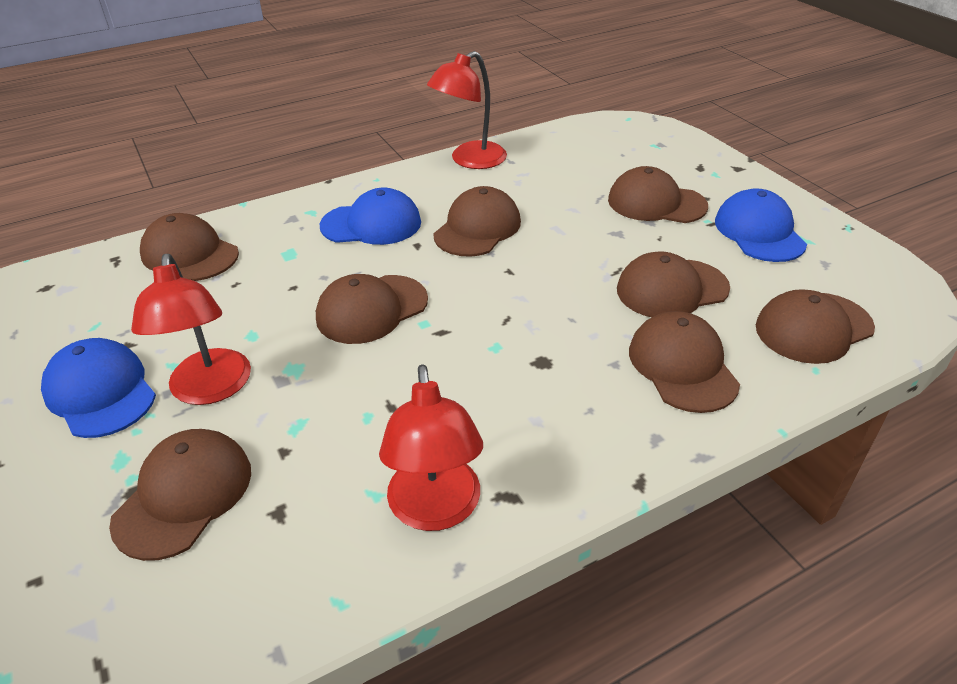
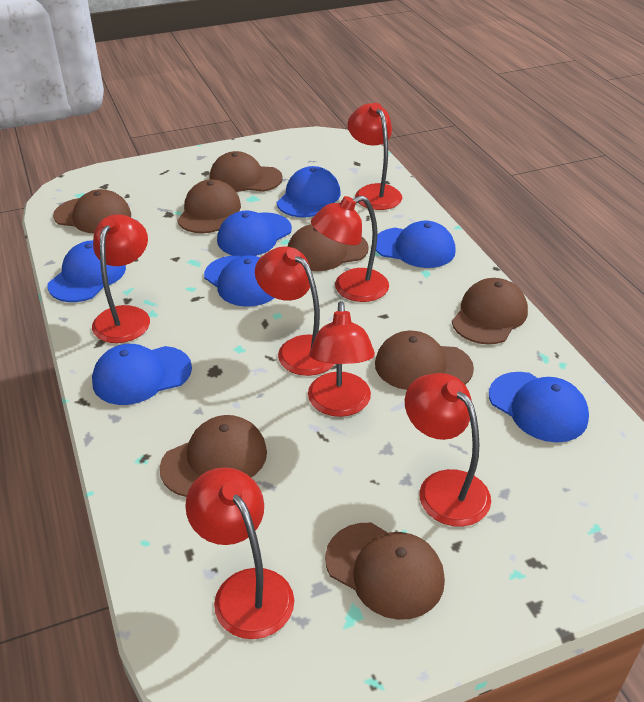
blue cap: [41,338,156,438] [320,188,421,245] [715,188,807,262] = 3 -> [47,240,126,302] [92,344,192,405] [204,255,274,307] [217,211,292,256] [277,166,341,217] [376,221,456,268] [489,372,589,442] = 7
red lamp: [131,254,251,405] [379,364,483,531] [427,51,507,169] = 3 -> [92,214,150,343] [185,467,294,639] [255,246,334,376] [308,301,375,417] [311,195,389,302] [348,103,402,210] [405,373,491,527] = 7

